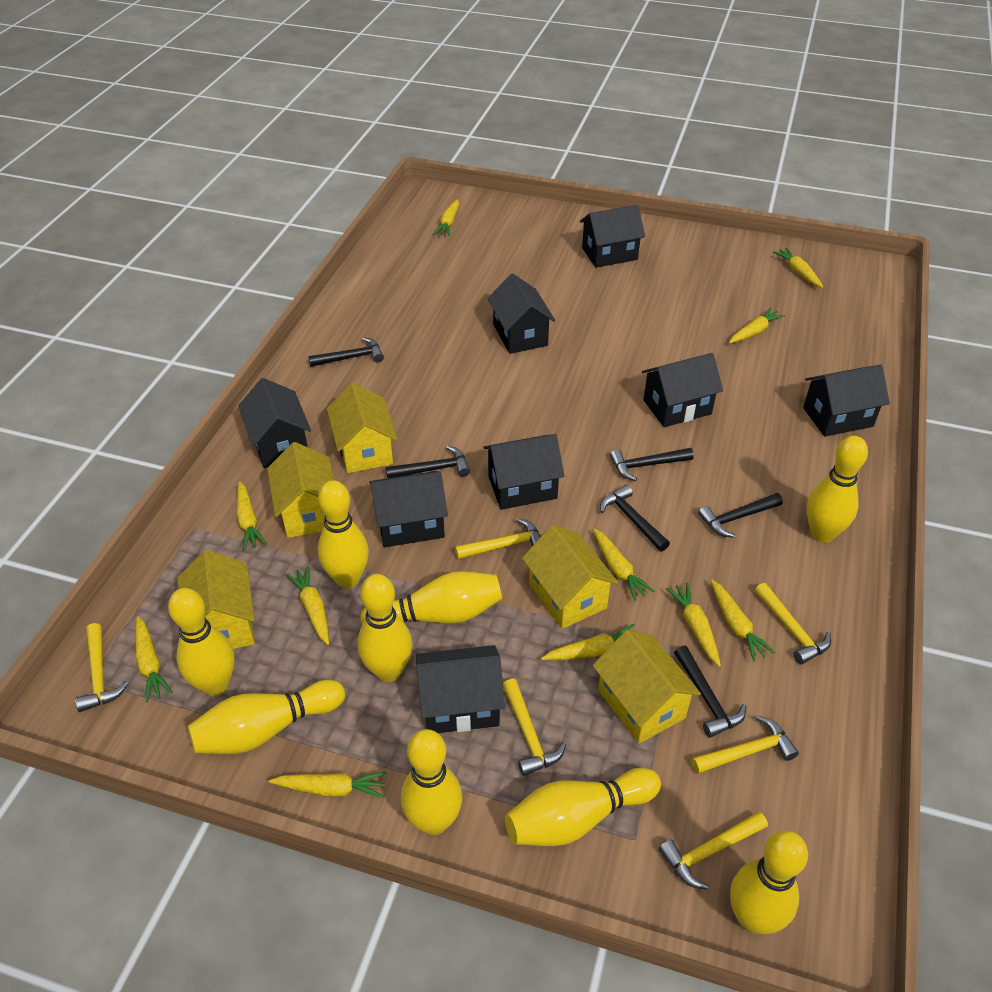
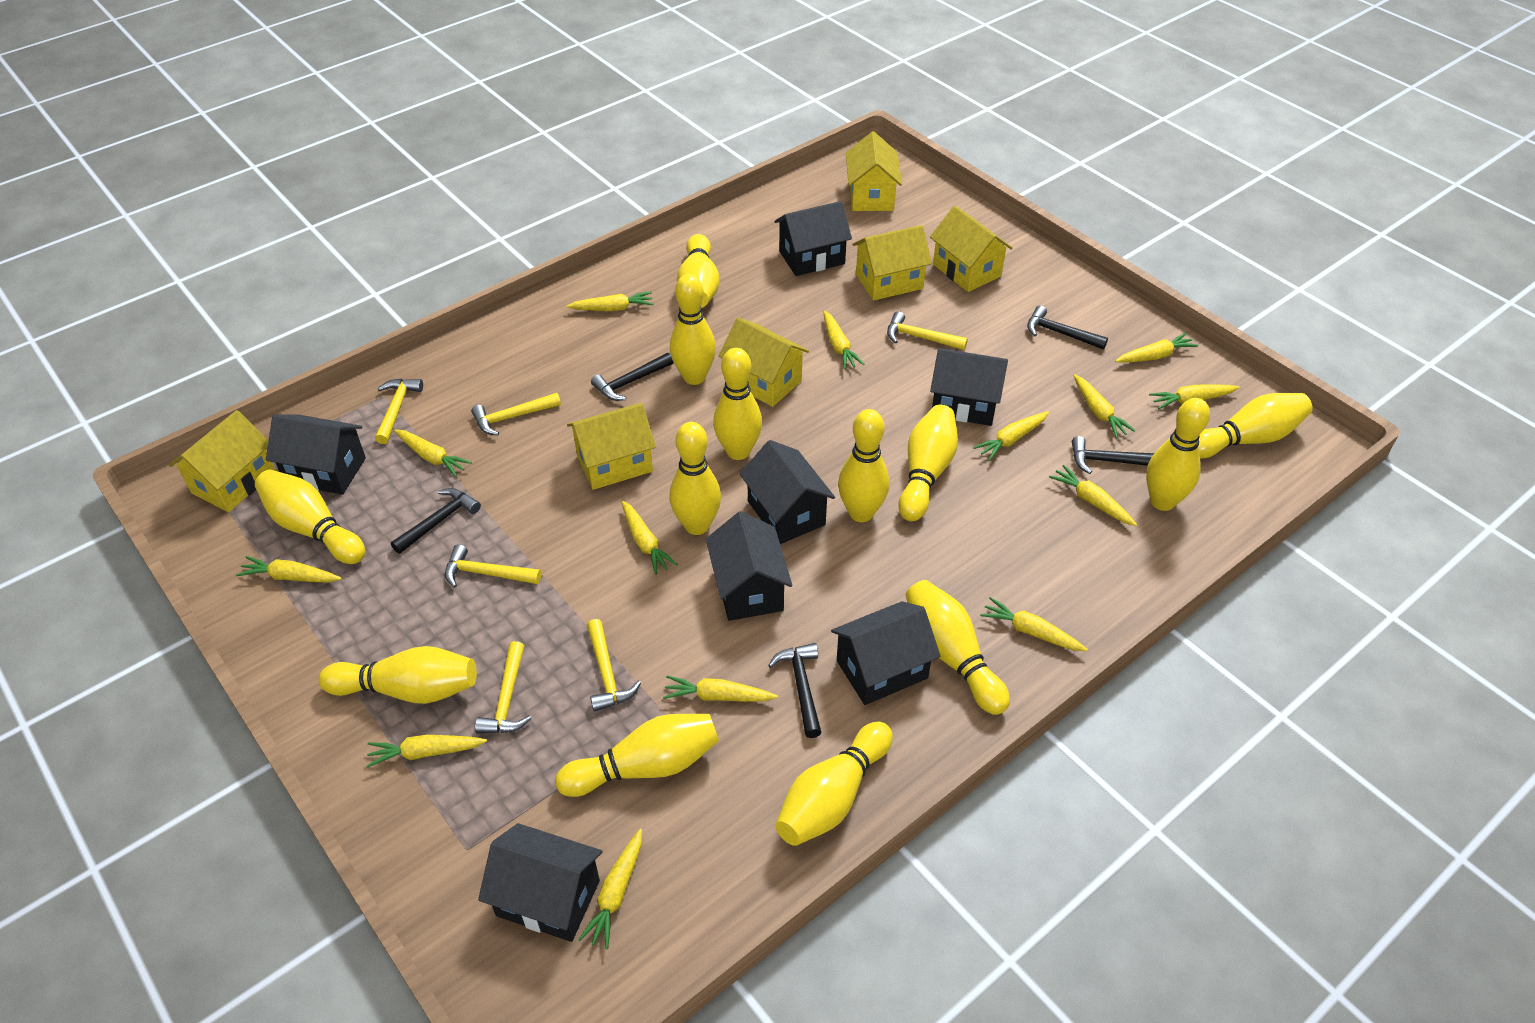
black hammer: [308,337,384,367] [386,446,470,478] [600,485,670,551] [610,448,694,481] [674,646,746,738] [698,493,783,538] = 6 -> [391,488,481,554] [591,353,674,401] [768,643,822,738] [1027,305,1108,349] [1072,436,1154,474] = 5
black house: [238,378,311,468] [369,471,448,547] [416,645,505,733] [483,434,564,510] [487,274,555,354] [580,205,645,268] [642,353,723,427] [803,365,890,437] = 8 -> [266,414,366,495] [478,823,602,942] [706,511,792,621] [740,440,835,544] [775,201,852,276] [831,601,940,705] [930,348,1008,426] = 7
yellow bowling pin: [168,588,235,696] [188,680,345,754] [318,480,369,588] [358,574,413,682] [360,571,502,625] [401,729,462,835] [505,768,661,846] [730,830,808,934] [807,436,868,543] = 9 -> [255,470,365,564] [319,646,477,704] [555,714,719,797] [669,422,721,535] [670,274,716,385] [677,234,720,308] [713,348,762,460] [775,722,893,846] [838,409,889,522] [898,405,958,521] [906,580,1010,715] [1146,398,1210,511] [1198,393,1313,459] = 13
yellow carrot: [136,616,172,702] [237,482,267,550] [269,772,387,798] [286,566,329,645] [433,199,459,236] [541,624,635,661] [593,528,655,601] [666,582,721,667] [710,580,775,661] [729,307,785,343] [773,248,823,288] = 11 -> [236,556,342,583] [366,735,487,768] [394,430,472,477] [566,292,653,311] [578,829,642,949] [622,501,678,575] [663,676,778,702] [824,311,865,370] [973,412,1049,461] [980,597,1088,651] [1049,465,1137,526] [1073,374,1136,438] [1115,333,1198,363] [1149,384,1240,409] = 14
yellow house: [177,550,255,649] [267,442,334,538] [327,383,397,473] [522,525,619,629] [593,630,701,744] = 5 -> [169,410,275,512] [567,403,656,490] [719,318,809,407] [846,131,902,211] [853,225,932,301] [930,206,1013,292] = 6

